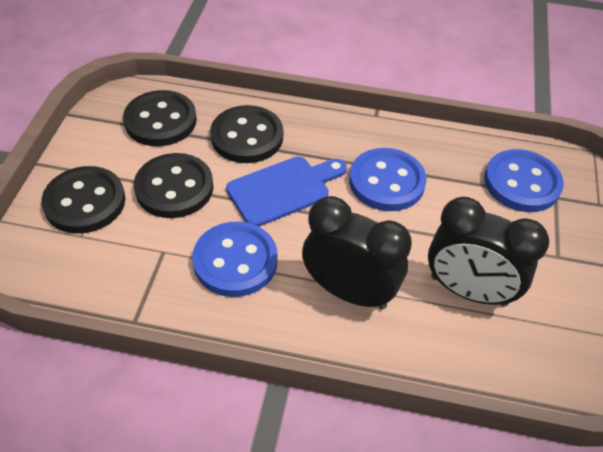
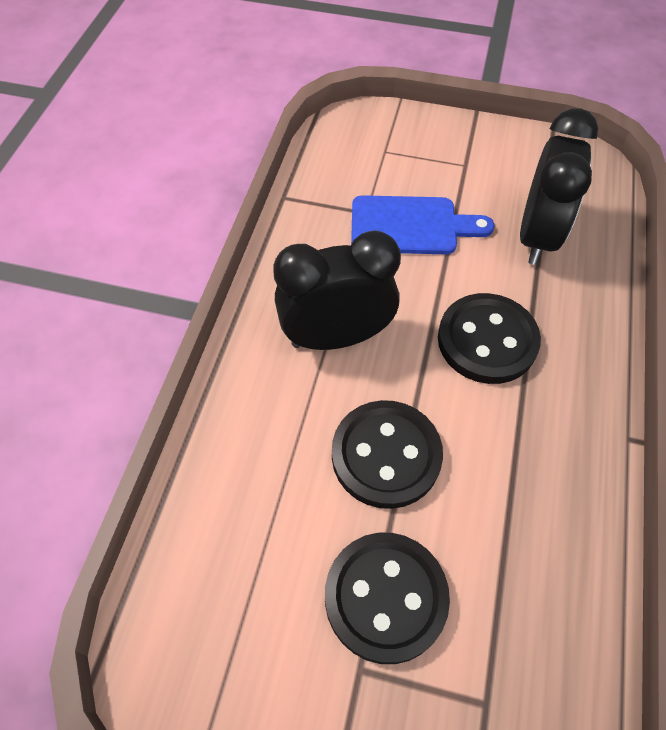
black button: [41,166,125,233] [123,90,197,146] [134,153,213,218] [210,105,283,163] = 4 -> [325,533,450,664] [332,400,443,509] [438,293,541,384] = 3
blue button: [192,222,278,297] [349,148,427,211] [484,149,564,212] = 3 -> none = 0

